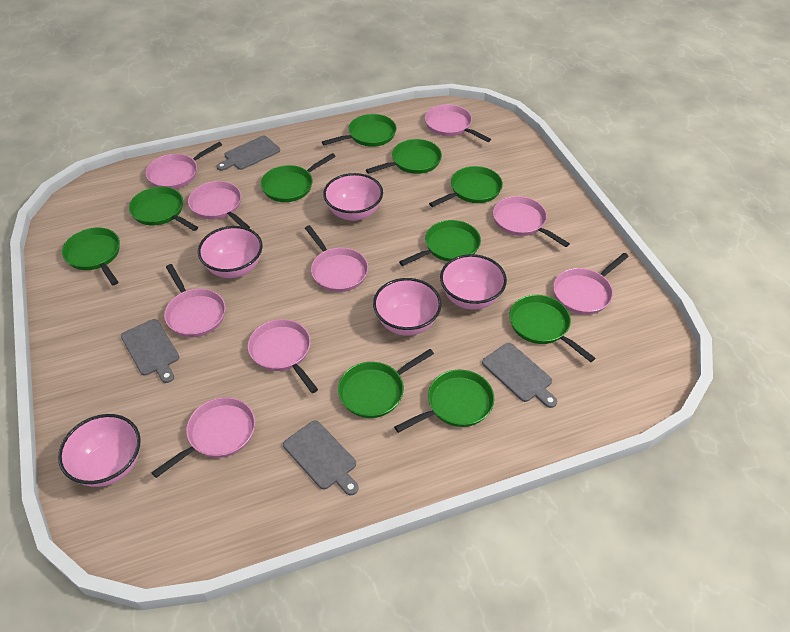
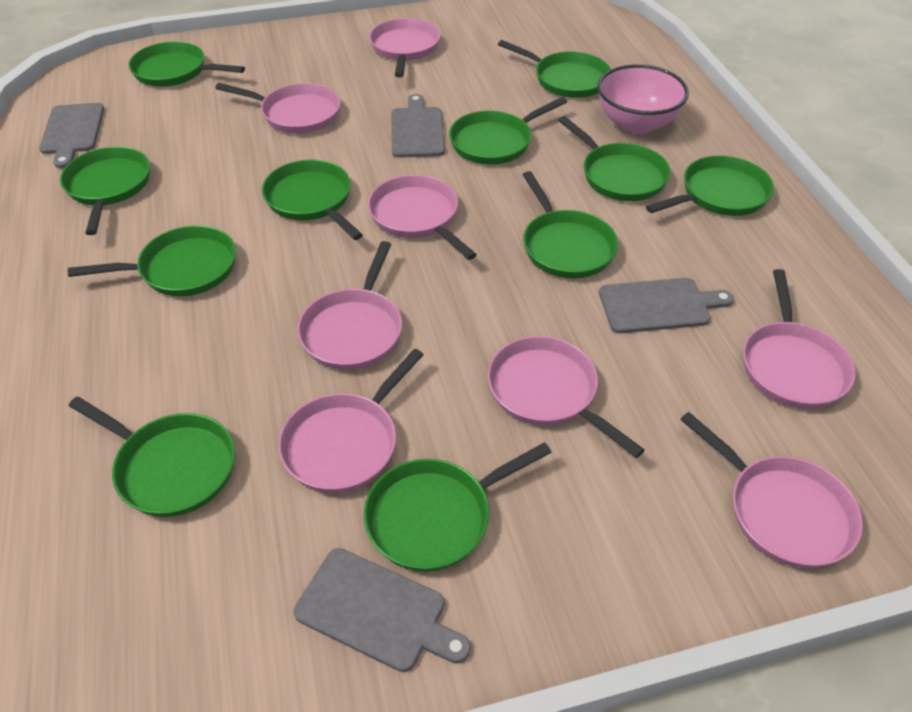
green pan: [62,228,120,285] [129,187,198,231] [261,153,336,202] [322,114,397,147] [338,349,434,418] [366,139,442,174] [394,370,494,433] [399,220,481,266] [429,166,503,207] [509,295,596,362] = 10 -> [60,146,150,235] [68,225,236,296] [69,396,235,517] [128,41,245,87] [262,160,363,240] [364,442,552,572] [449,97,567,165] [498,40,611,98] [522,171,618,278] [558,116,671,201] [646,155,774,216] = 11
pink bowl: [58,414,141,487] [198,226,263,278] [323,173,383,221] [373,278,442,336] [440,254,507,310] = 5 -> [597,64,689,134] = 1
pink pan: [145,142,222,189] [151,397,255,478] [164,264,226,337] [188,181,250,228] [248,319,318,393] [305,225,368,292] [425,104,491,142] [493,196,570,247] [553,253,629,315] = 9 -> [216,83,341,134] [278,349,424,493] [297,241,402,370] [368,175,477,260] [369,18,440,77] [487,336,645,458] [680,412,863,568] [743,269,856,409] = 8

